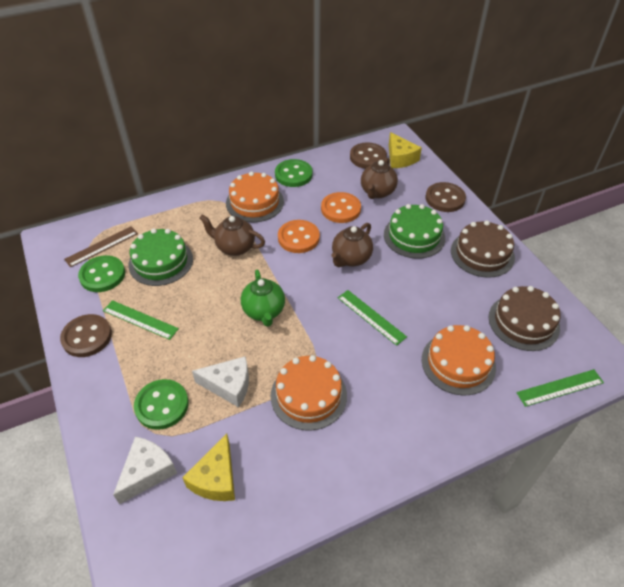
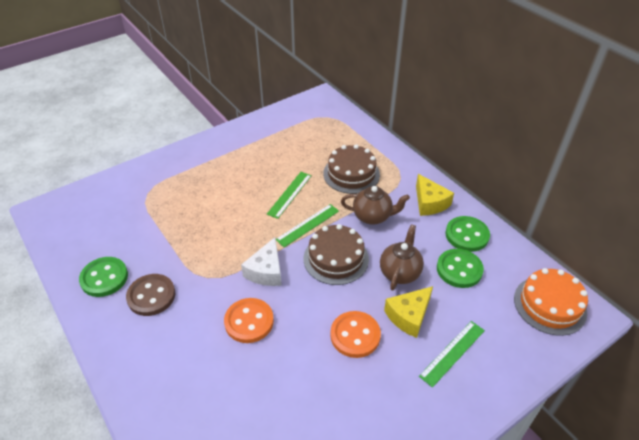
brown button: [60,314,112,357] [350,142,387,169] [426,182,466,212] = 3 -> [126,274,175,316] = 1
brown ruler: [64,226,138,267] = 1 -> none = 0
brown teapot: [199,214,265,256] [331,223,373,267] [361,158,398,199] = 3 -> [341,186,410,225] [380,224,424,291] = 2
green cake: [128,229,193,286] [384,204,445,259] = 2 -> none = 0
green teapot: [241,269,285,327] = 1 -> none = 0
orange cake: [226,172,284,222] [271,355,347,431] [422,325,496,395] = 3 -> [514,268,588,336] = 1
white cheese: [113,436,177,504] [192,356,249,407] = 2 -> [241,237,282,286] = 1

